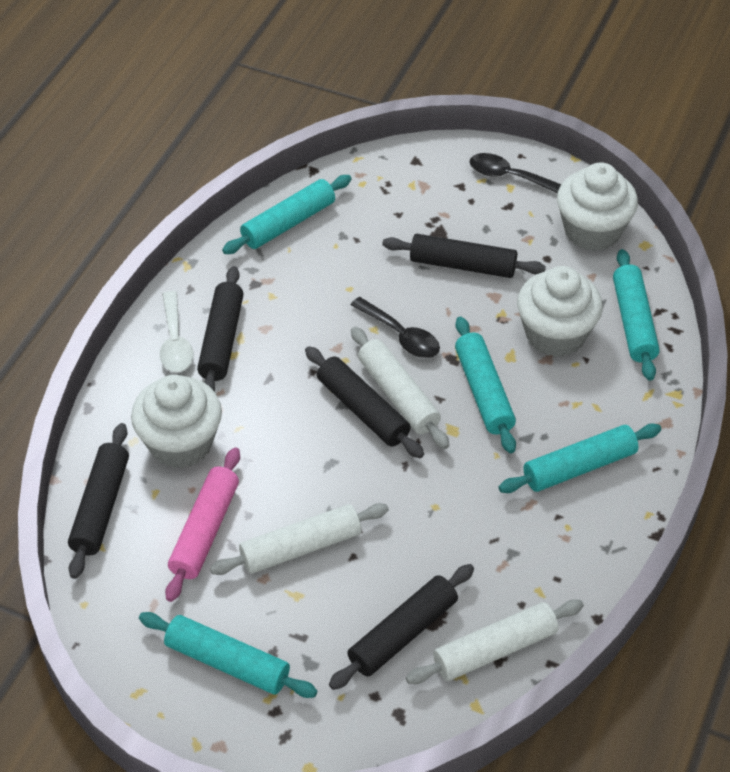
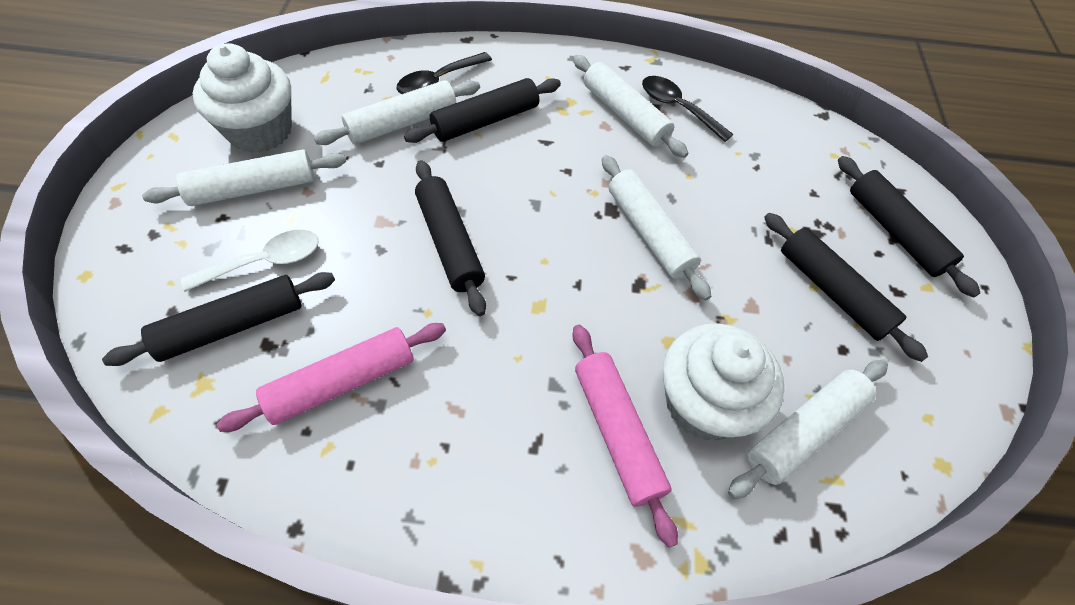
pink rolling pin: [165,447,240,602] = 1 -> [217,323,446,432] [573,325,678,548] = 2
turquoise rolling pin: [139,612,317,698] [222,175,352,254] [455,317,516,453] [499,423,661,493] [613,249,660,381] = 5 -> none = 0
white cupcake: [131,375,222,468] [517,266,603,357] [557,162,638,251] = 3 -> [193,43,292,153] [663,323,785,440] = 2
white rolling pin: [210,503,389,575] [351,327,449,449] [406,599,584,684] = 3 -> [142,149,346,206] [314,80,480,145] [573,55,689,158] [602,155,711,301] [728,360,888,499] = 5

